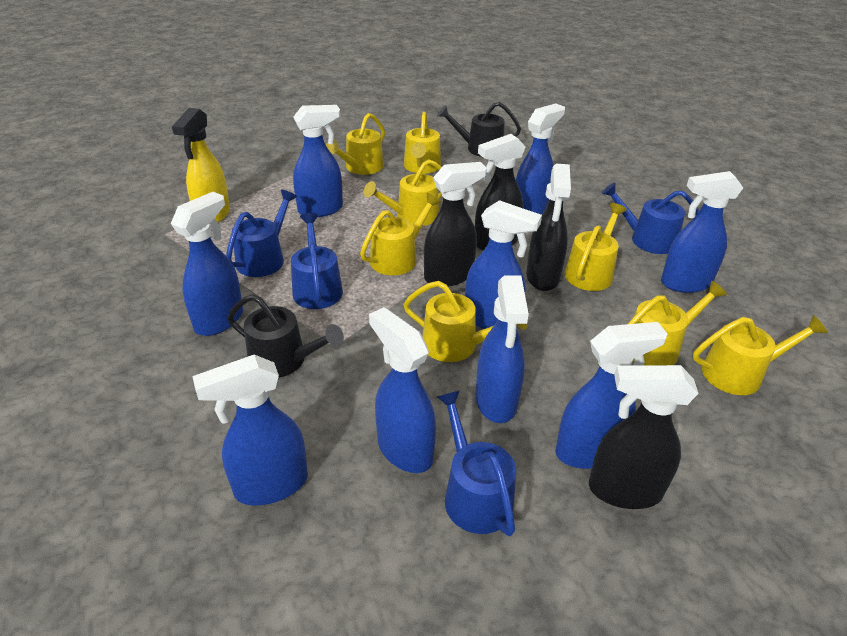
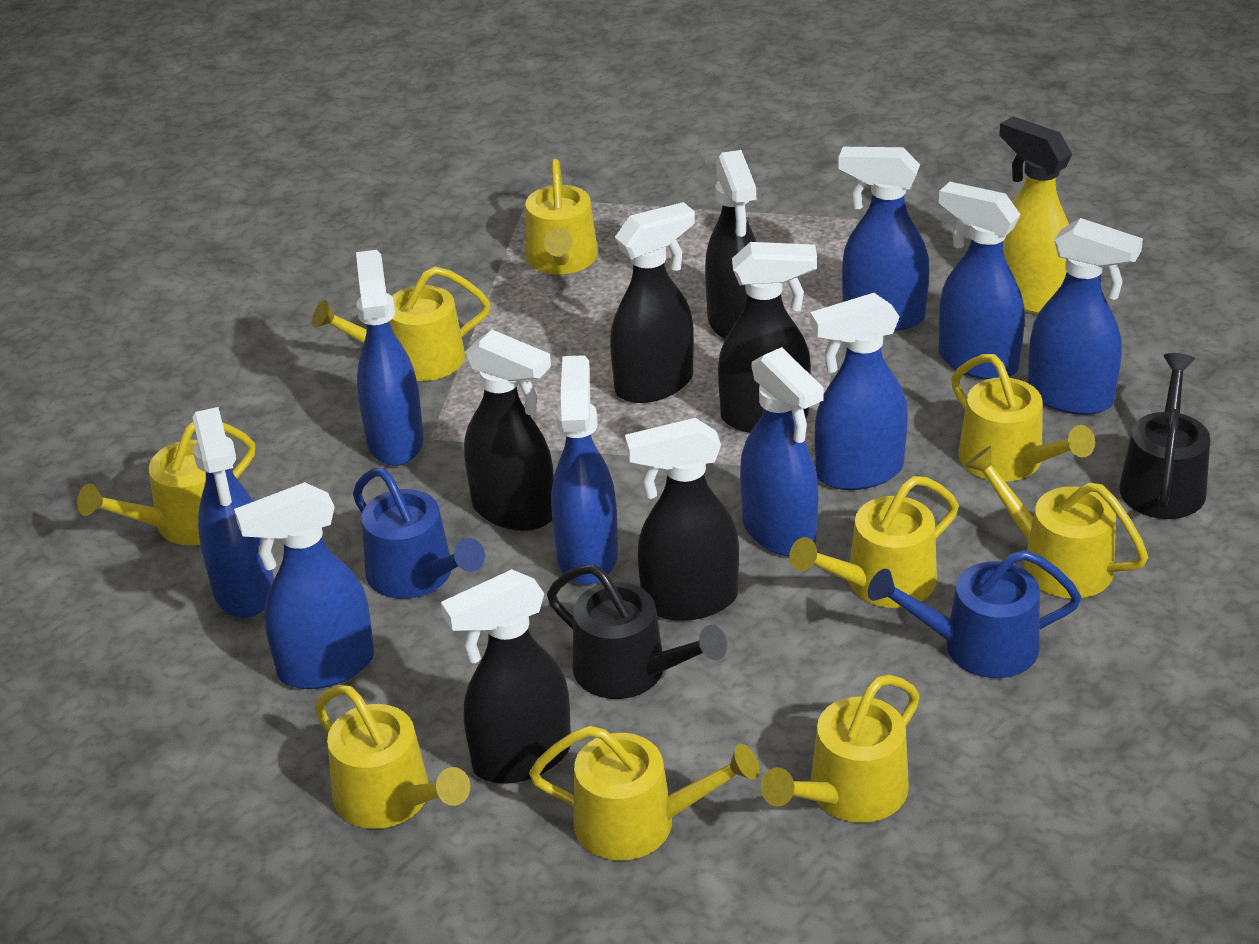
black spray bottle: [424,162,487,286] [475,134,526,251] [526,164,571,291] [589,365,699,509] = 4 -> [441,569,571,784] [464,329,554,531] [610,202,695,403] [625,418,739,621] [705,150,757,340] [718,242,817,433] = 6
blue watering can: [226,190,297,277] [291,213,343,309] [437,390,516,537] [602,182,699,254] = 4 -> [353,468,485,599] [868,550,1081,678] = 2
yellow watering can: [326,113,385,175] [360,193,441,275] [364,159,442,226] [403,281,528,362] [404,112,441,174] [565,203,627,291] [628,281,727,365] [693,315,828,395] = 8 -> [77,422,255,545] [312,266,491,381] [315,685,470,829] [525,159,598,274] [529,726,759,860] [761,675,920,823] [789,476,959,608] [951,354,1095,482] [965,446,1148,598] = 9

